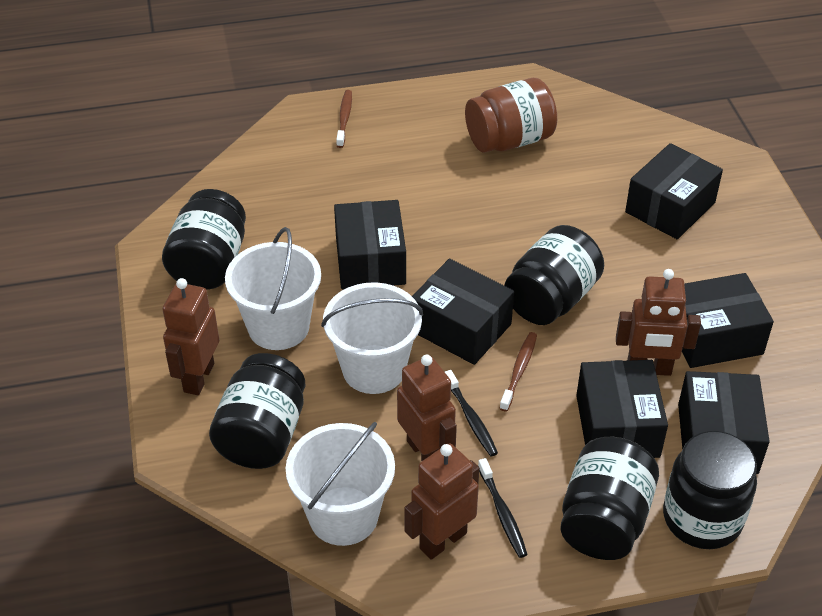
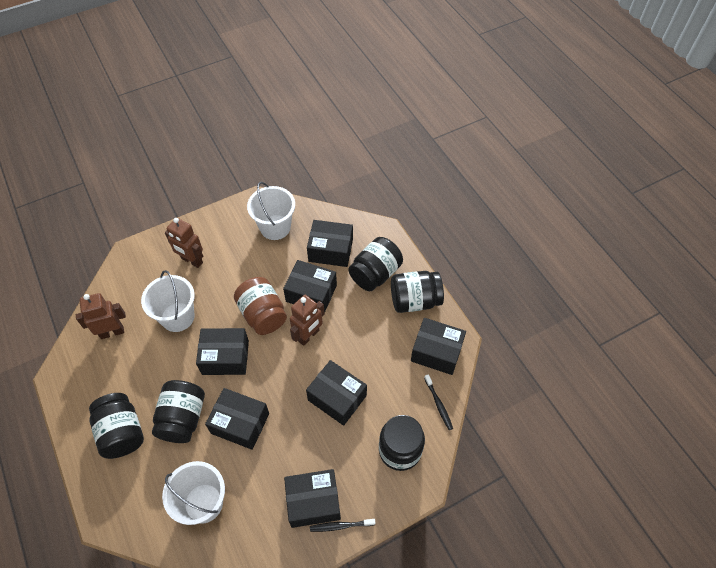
black box: [334,200,406,289] [412,259,514,365] [576,360,668,458] [625,143,723,239] [678,371,770,474] [682,273,774,368] = 6 -> [196,328,249,375] [205,388,269,450] [283,260,337,312] [284,469,341,528] [306,360,367,426] [307,220,353,267] [411,318,466,375] = 7
brown robot: [162,278,220,395] [397,355,457,461] [404,443,480,560] [616,269,701,376] = 4 -> [76,293,126,339] [165,218,203,268] [290,295,325,346] = 3
brown toothbrush: [336,90,352,148] [499,332,537,411] = 2 -> none = 0

